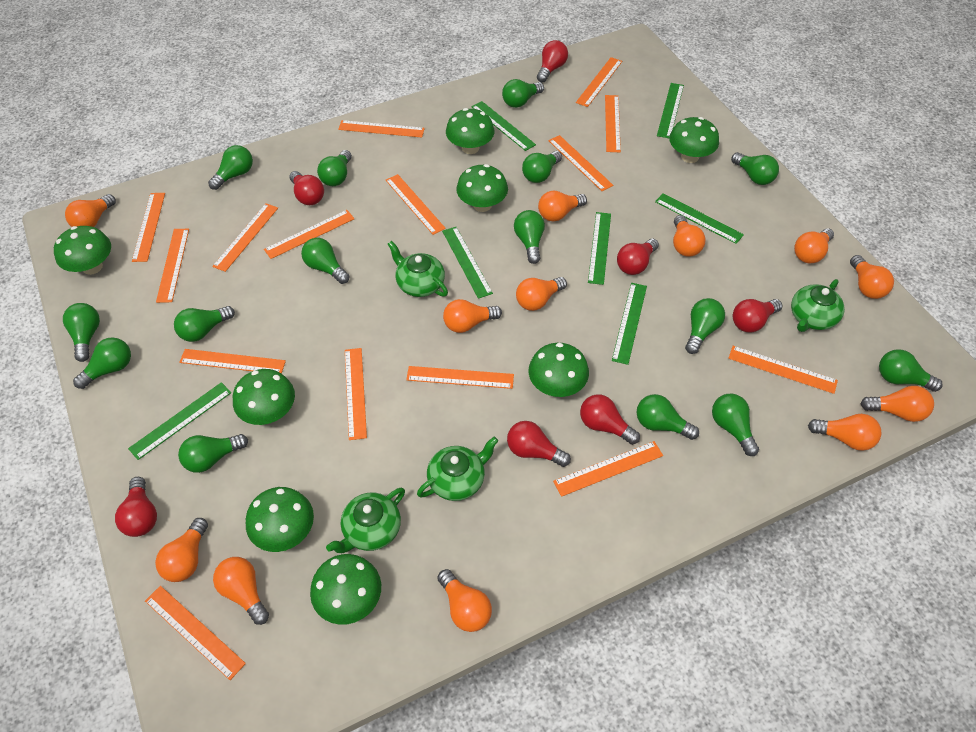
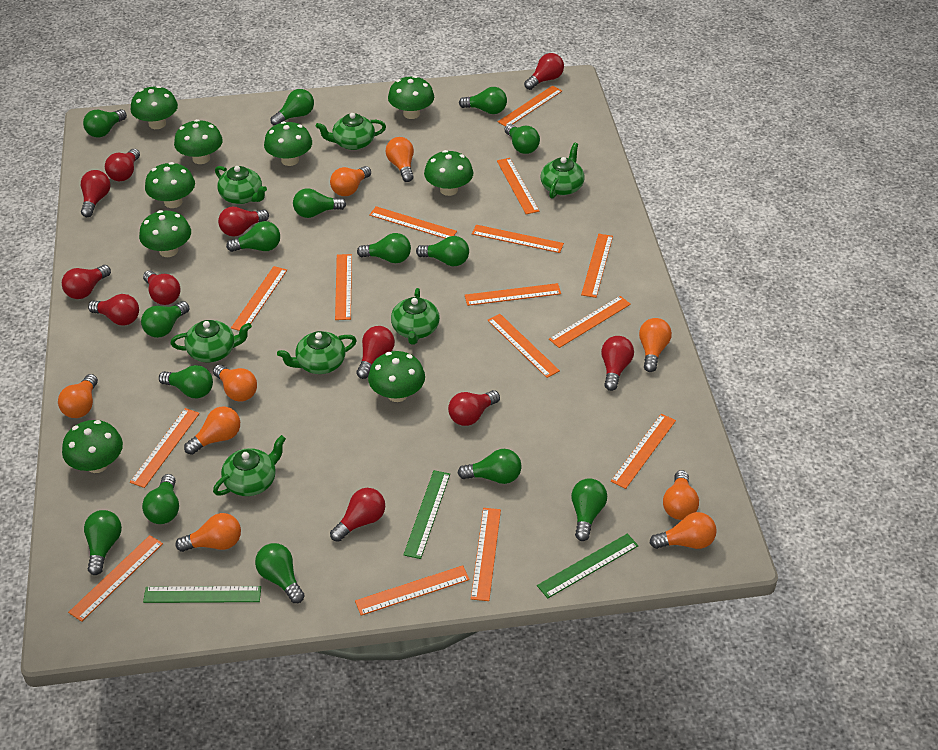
green mushroom: [54,226,111,275] [233,369,295,425] [246,487,314,552] [310,554,381,625] [446,108,494,154] [456,164,508,212] [528,343,589,397] [669,117,719,163] = 8 -> [62,420,123,473] [130,86,178,129] [139,210,191,257] [145,162,195,208] [174,119,223,164] [264,121,312,166] [368,351,425,402] [388,76,434,119] [424,150,473,196] = 9
green ruler: [128,382,231,460] [442,227,493,299] [471,101,536,151] [588,212,611,285] [612,283,647,365] [655,193,744,244] [657,83,684,138] = 7 -> [143,586,261,603] [403,470,450,559] [537,534,639,598] = 3
green teapot: [326,488,405,553] [388,241,448,297] [417,437,498,501] [791,279,845,332] = 4 -> [170,320,252,363] [213,435,286,496] [215,166,267,204] [277,331,357,374] [316,113,386,150] [391,288,440,345] [541,143,584,199] = 7
orange light bulb: [65,194,116,227] [155,518,208,582] [213,557,269,625] [437,569,492,632] [443,299,502,333] [516,277,567,311] [538,191,587,222] [673,215,706,256] [794,228,834,263] [808,414,881,451] [850,255,894,299] [861,386,934,422] = 12 -> [58,374,98,418] [175,513,241,552] [184,406,240,455] [213,365,257,401] [330,166,371,196] [385,137,414,182] [639,318,672,372] [650,512,717,549] [663,470,699,520] = 9
red light bulb: [115,477,157,537] [289,171,324,205] [507,421,571,467] [537,40,568,82] [580,394,640,445] [617,239,659,275] [733,299,782,332] = 7 -> [62,265,111,299] [81,170,111,217] [88,294,139,326] [105,149,140,181] [143,270,181,305] [218,207,269,236] [330,488,385,542] [356,326,395,379] [448,390,500,426] [524,53,564,90] [601,336,634,391] = 11

